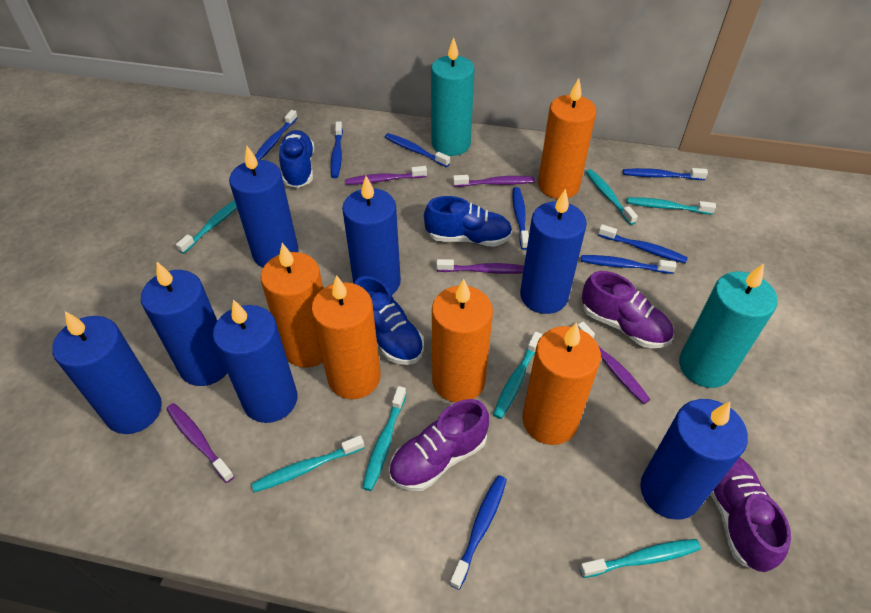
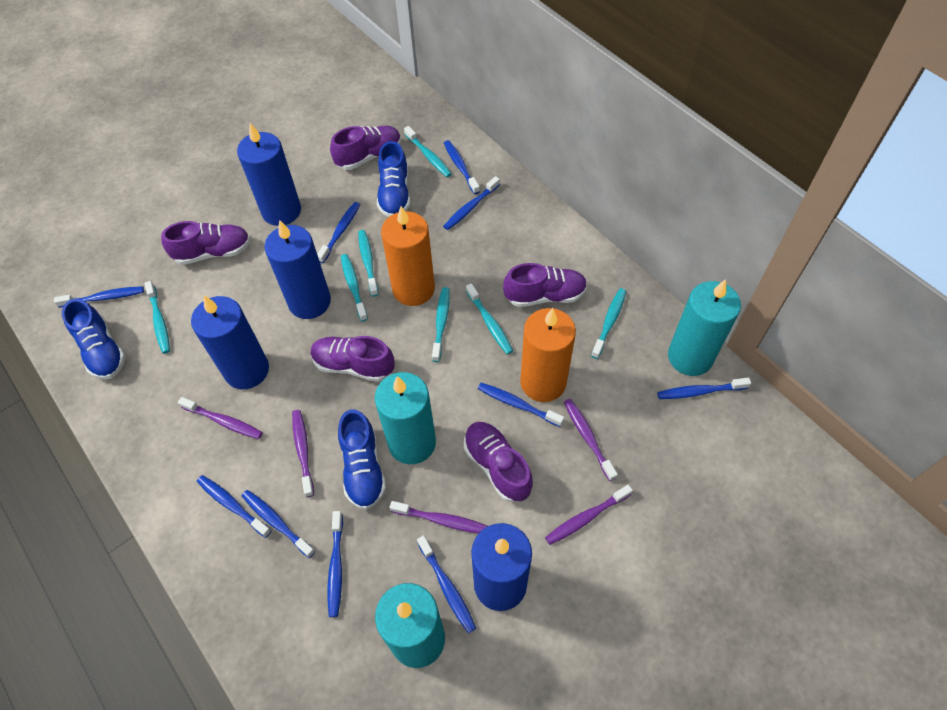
blue candle: [52,311,162,434] [141,262,227,386] [213,299,297,423] [229,146,299,268] [342,176,401,295] [520,189,587,314] [640,399,748,520] = 7 -> [191,296,269,389] [237,123,301,226] [264,220,331,319] [471,523,532,611] = 4
blue toothbrush: [255,110,298,160] [330,122,343,178] [385,133,450,167] [449,475,507,590] [512,187,529,250] [581,255,677,274] [598,224,688,264] [623,168,708,180] = 8 -> [54,286,144,308] [197,475,272,538] [242,490,315,558] [317,202,360,263] [328,511,343,617] [417,536,476,633] [443,176,500,230] [444,140,480,194] [478,383,564,427] [657,378,751,399] = 10
orange candle: [261,243,323,367] [311,275,381,399] [432,279,493,402] [522,322,601,445] [538,78,596,199] = 5 -> [381,206,435,306] [520,308,576,402] = 2
purple shoe: [389,399,489,491] [582,271,674,348] [710,457,791,572] = 3 -> [161,221,250,265] [310,336,395,382] [330,126,401,170] [464,422,533,502] [503,263,587,307] = 5
turquoise candle: [431,37,475,156] [679,263,778,388] = 2 -> [375,372,436,464] [375,583,445,668] [668,279,741,376] = 3

